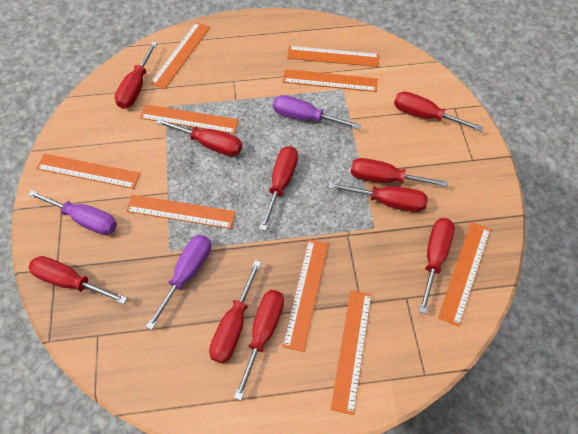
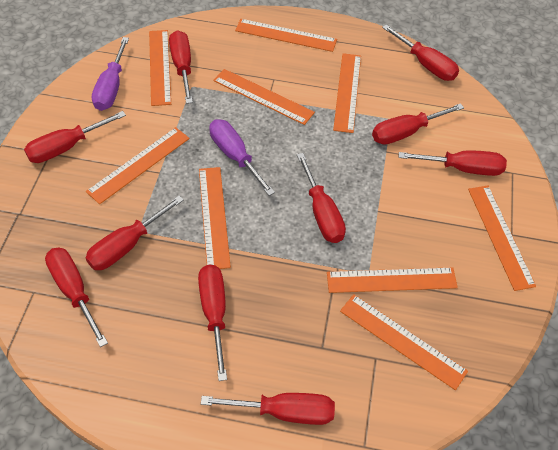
purple screwdriver: [27,190,117,235] [146,235,211,330] [273,95,361,129] = 3 -> [92,37,129,111] [209,119,275,196] = 2

